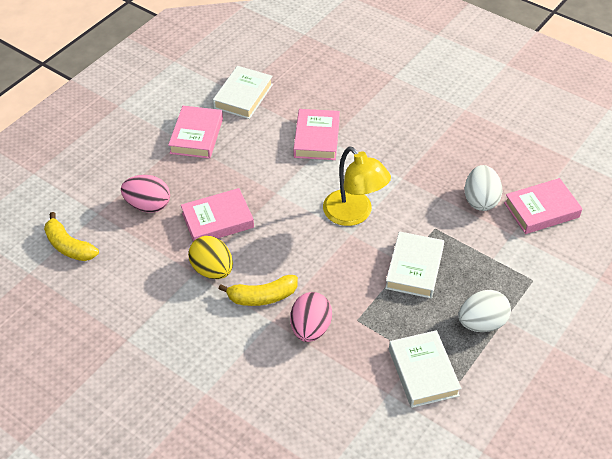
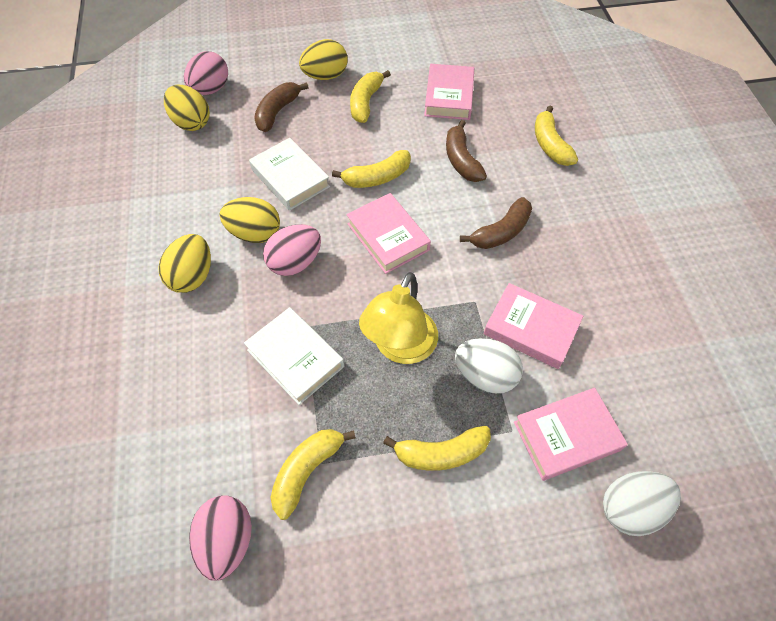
brown banana: none = 0 -> [254,82,309,132] [446,120,487,182] [460,197,532,249] = 3
pink egg: [121,175,170,213] [290,292,332,342] = 2 -> [184,51,228,95] [189,495,252,581] [263,224,321,276] = 3
white book: [213,66,273,119] [385,231,444,298] [389,330,461,408] = 3 -> [244,307,344,405] [249,138,330,211] = 2
yellow banana: [44,212,99,261] [219,275,298,306] = 2 -> [270,429,356,520] [332,150,411,188] [350,70,391,123] [383,426,491,471] [535,105,578,166] = 5
yellow egg: [188,236,233,279] = 1 -> [158,234,211,293] [164,85,210,131] [220,197,280,243] [299,39,348,80] = 4

